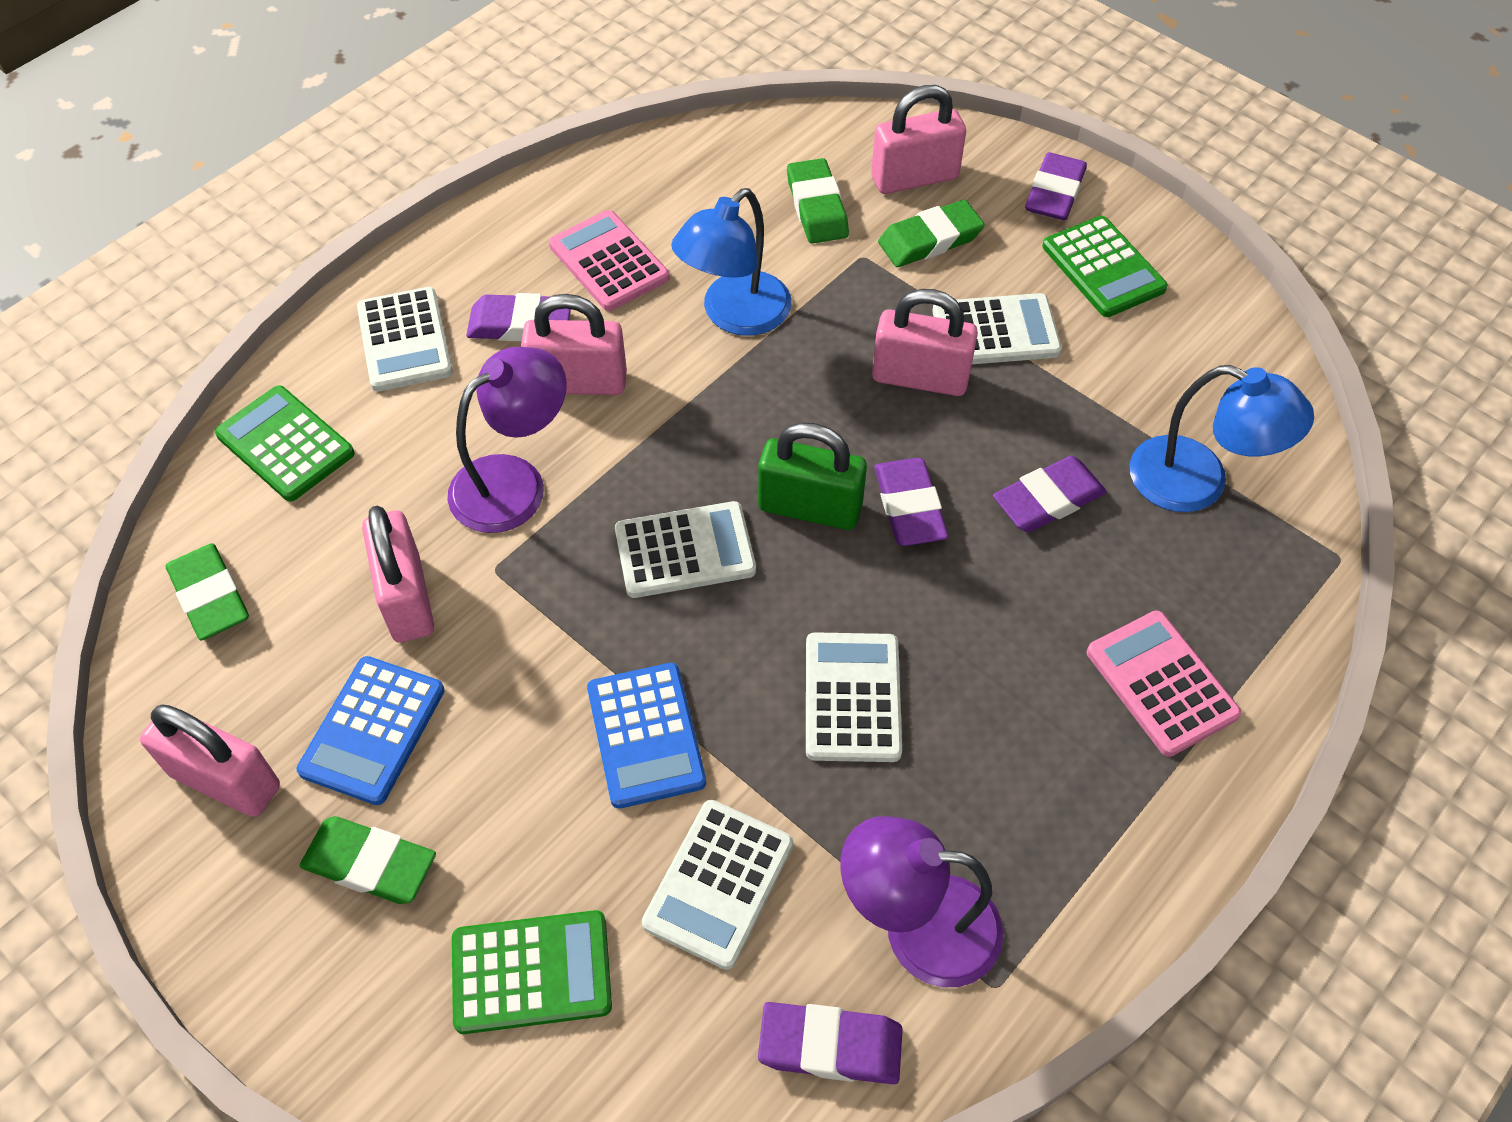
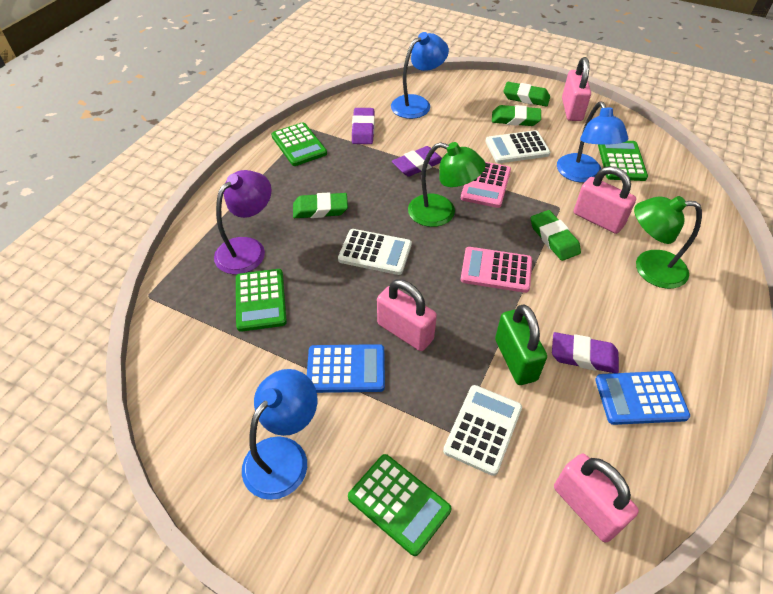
blue lamp: [671,188,791,336] [1130,365,1314,512] = 2 -> [242,369,318,500] [391,32,449,119] [557,102,628,183] = 3
green calculator: [215,385,355,502] [452,910,612,1034] [1042,216,1168,317] = 3 -> [236,269,287,332] [271,122,327,166] [348,454,451,556] [598,141,648,181] = 4
green lamp: none = 0 -> [408,142,486,227] [634,196,702,289] = 2
pink padlock: [140,704,280,817] [362,506,434,642] [521,294,627,395] [871,85,966,194] [872,289,978,396] = 5 -> [377,279,437,351] [554,454,639,542] [562,57,591,121] [574,166,636,234] = 4
purple eraser: [466,293,571,341] [758,1002,903,1084] [874,458,948,546] [993,456,1107,532] [1025,152,1087,220] = 5 -> [352,108,375,144] [391,146,442,177] [552,332,619,373] = 3
purple lamp: [447,347,567,533] [840,816,1004,987] = 2 -> [214,170,272,274] = 1
white calculator: [357,287,453,392] [615,501,756,598] [642,800,793,970] [806,632,902,762] [933,293,1062,364] = 5 -> [338,229,412,275] [443,385,522,476] [486,130,550,163] = 3

